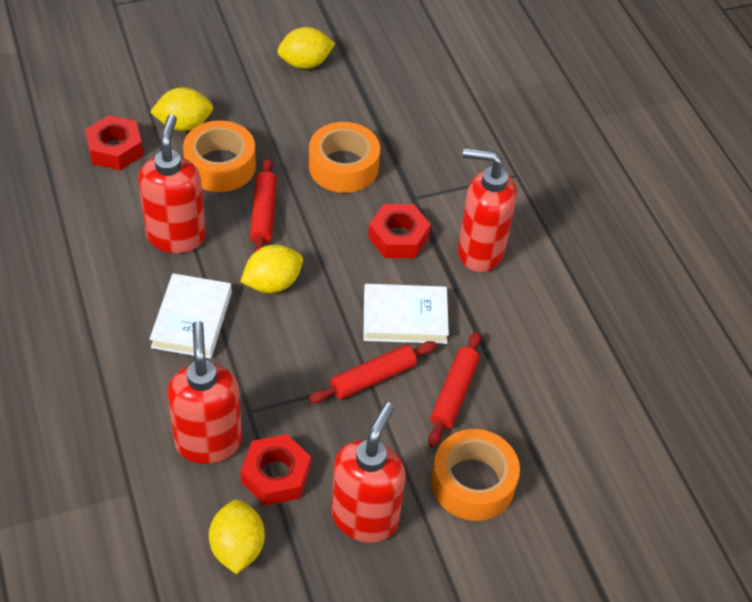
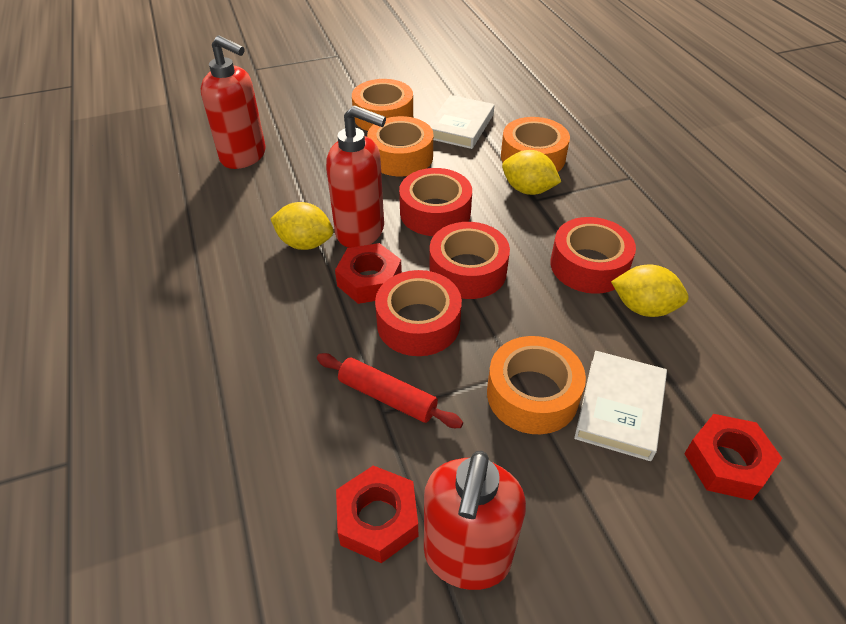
orange tape: [183,120,256,192] [309,122,380,193] [431,429,520,521] = 3 -> [352,79,413,131] [367,116,433,176] [487,336,586,434] [501,117,570,172] = 4
red rolling pin: [250,158,277,253] [308,341,437,403] [428,331,481,448] = 3 -> [317,353,463,428] = 1
red soap dispenser: [138,114,206,253] [167,321,242,464] [332,402,406,543] [458,148,517,272] = 4 -> [201,36,265,169] [326,105,386,248] [424,451,526,590] = 3
red tape: none = 0 -> [375,270,462,356] [399,168,472,236] [429,222,510,299] [551,217,636,294] = 4
yellow lemon: [150,87,213,131] [209,499,265,574] [240,245,303,293] [277,27,335,69] = 4 -> [271,202,333,250] [502,150,561,195] [611,265,689,317] = 3

